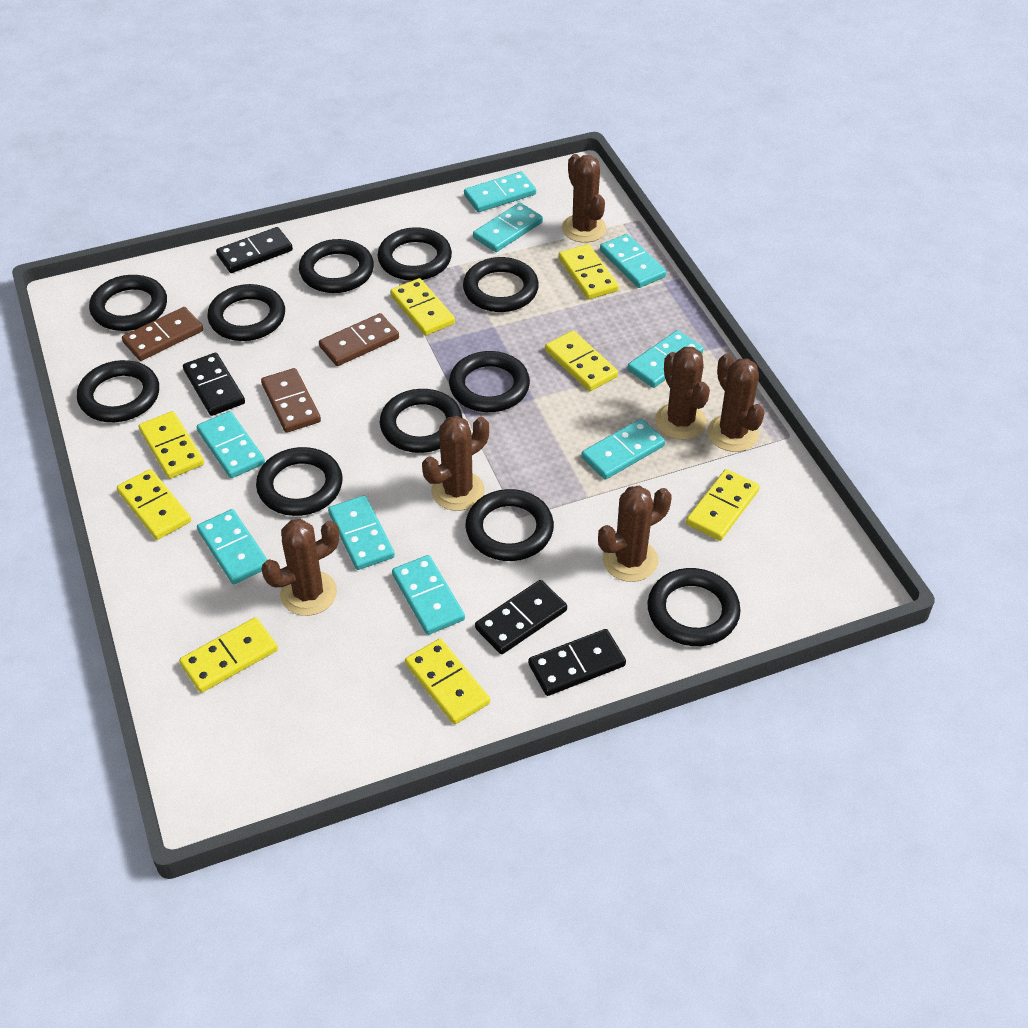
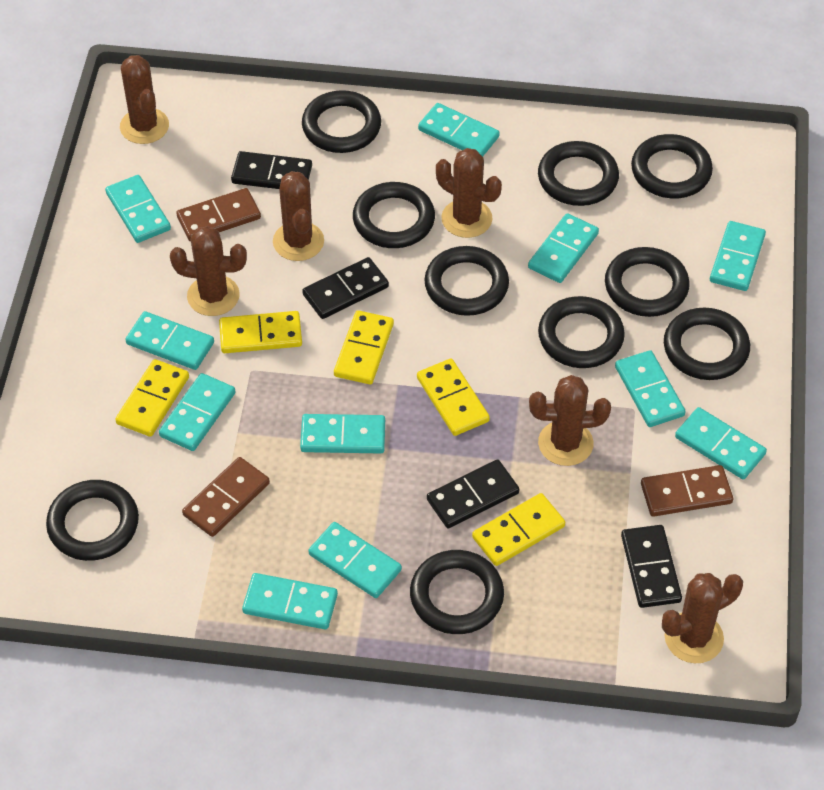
black ring: [77,360,159,422] [89,275,167,331] [208,284,285,341] [256,447,343,516] [299,239,374,293] [378,227,452,281] [380,389,463,453] [449,351,530,412] [463,257,539,312] [465,489,554,561] [647,568,741,646] = 11 -> [46,480,139,561] [302,90,381,153] [353,182,435,248] [410,550,504,634] [424,246,509,316] [538,141,619,206] [538,296,625,368] [605,247,689,317] [631,134,713,198] [664,308,750,380] = 10
turquoise domino: [197,411,265,478] [197,509,268,584] [328,495,395,570] [392,555,465,635] [464,171,536,212] [473,203,543,252] [581,419,665,480] [600,234,666,288] [627,330,703,388] = 9 -> [105,175,171,243] [125,311,214,370] [159,373,235,451] [242,573,338,629] [300,414,385,453] [308,522,402,598] [418,103,500,157] [528,213,599,283] [615,350,686,427] [675,407,767,479] [710,221,766,291] = 11
yellow domino: [117,469,191,540] [139,411,204,479] [179,617,278,693] [390,278,455,336] [405,639,490,724] [545,331,618,391] [559,244,619,299] [686,469,760,541] = 8 -> [115,359,189,437] [219,311,302,353] [334,310,394,384] [417,359,490,436] [472,493,565,566] = 5

